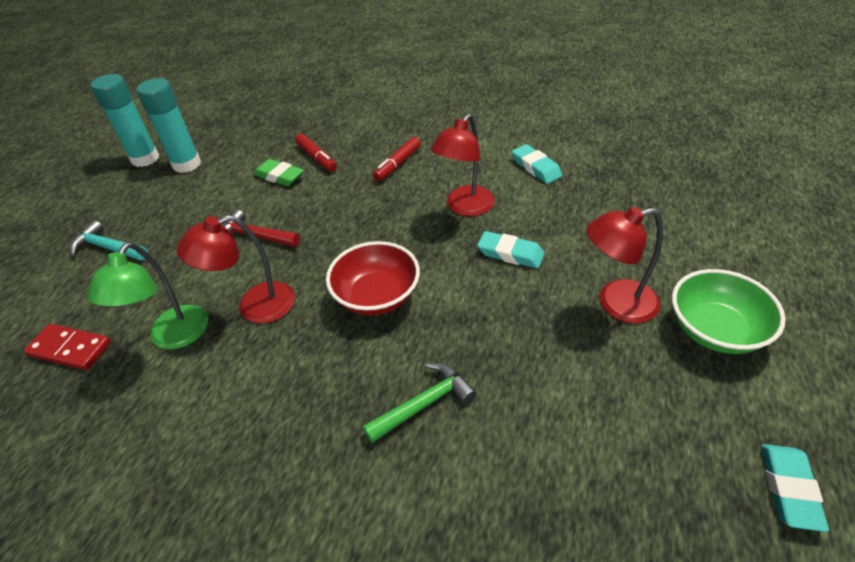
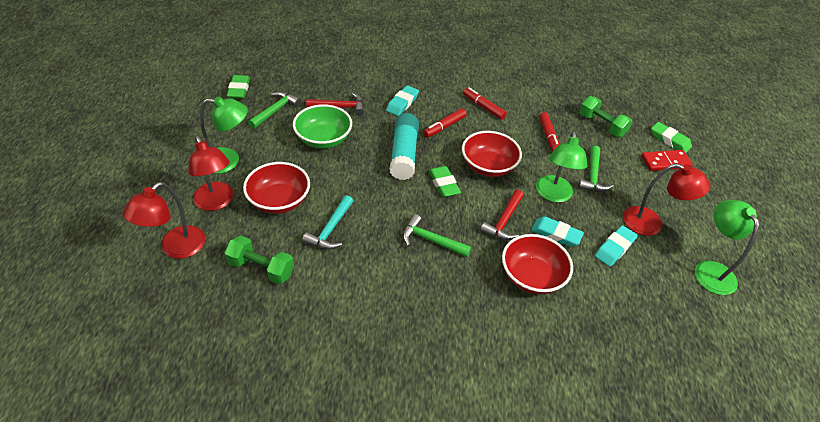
green dumbbell: none = 0 -> [225,236,294,284] [579,96,633,137] = 2
green eraser: [254,159,304,186] = 1 -> [227,75,250,99] [428,166,461,197] [651,122,692,153] = 3
green hammer: [363,363,476,443] = 1 -> [248,91,301,129] [403,214,471,257] [578,146,613,192] = 3
green lamp: [87,242,208,349] = 1 -> [200,96,248,174] [536,131,587,202] [695,200,759,295] = 3
red bowl: [326,241,420,315] = 1 -> [243,162,310,214] [462,131,522,177] [502,234,573,294] = 3
red hammer: [222,209,300,247] = 1 -> [306,93,364,116] [480,190,524,240] = 2
red marker: [295,134,337,172] [373,137,421,181] = 2 -> [423,108,467,138] [463,88,507,120] [539,112,560,152] = 3
turquoise glue stick: [91,74,159,167] [136,78,201,173] = 2 -> [390,113,419,180] = 1

